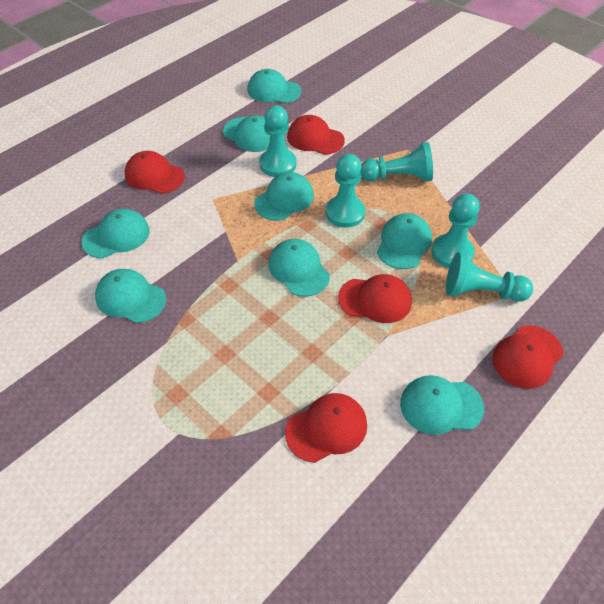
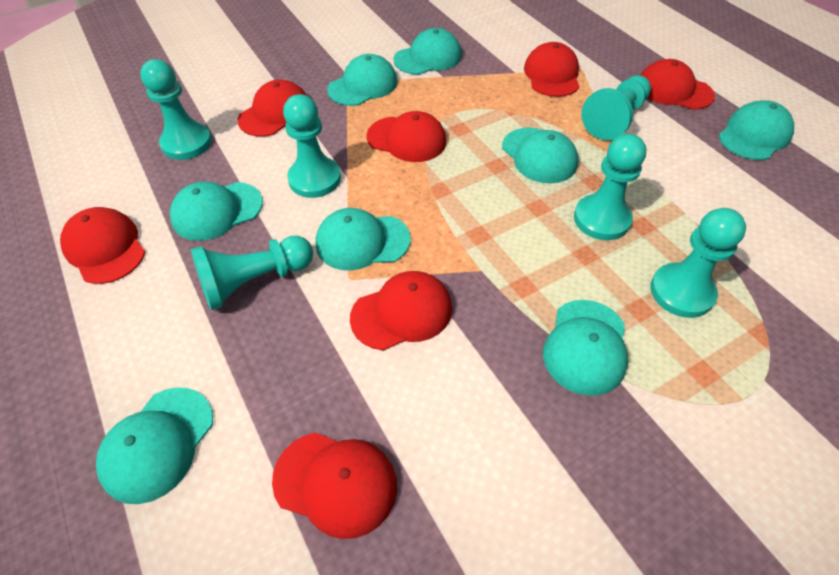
red cap: [125,151,185,194] [285,393,367,463] [287,115,345,155] [338,274,412,323] [492,325,563,389] = 5 -> [60,207,145,284] [237,80,307,137] [272,433,397,539] [350,271,452,351] [367,111,446,162] [524,42,579,97] [640,59,715,110] = 7
turquoise pawn: [259,105,296,177] [326,154,365,228] [360,142,433,182] [431,194,480,268] [446,252,533,302] = 5 -> [140,59,212,160] [191,236,313,310] [283,94,341,198] [574,134,646,240] [581,75,651,140] [650,208,746,318] = 6

